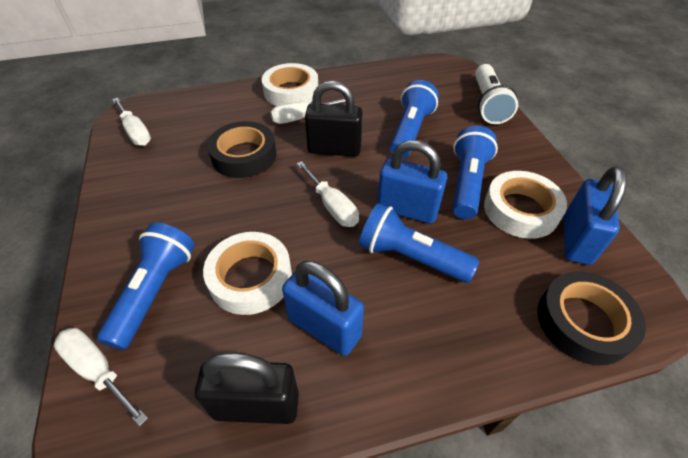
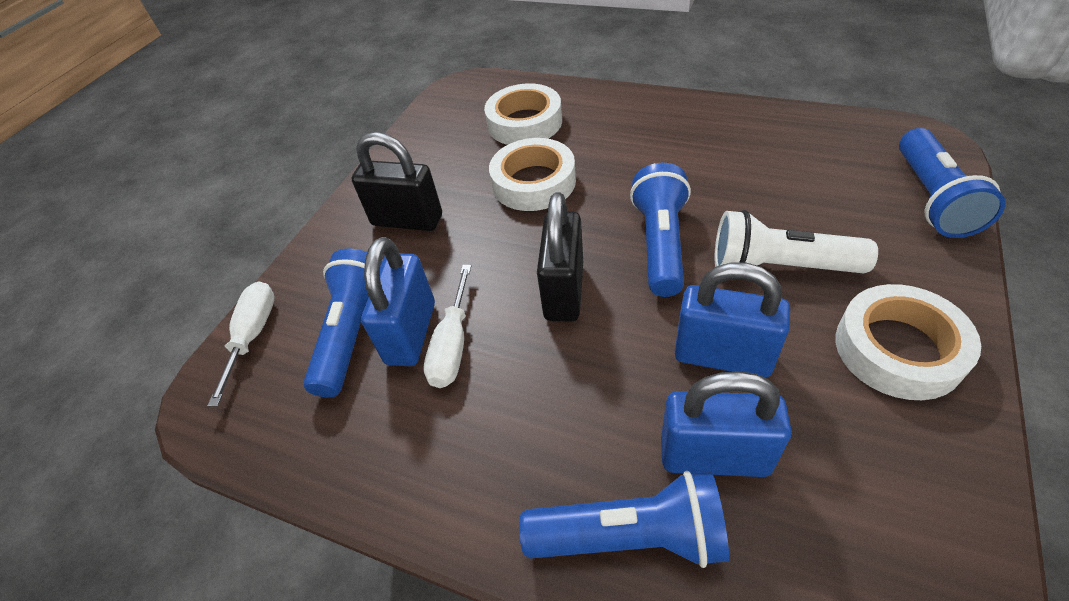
black tape: [207,121,277,178] [537,271,646,365] = 2 -> none = 0
white screwdriver: [54,328,148,426] [112,98,151,146] [270,99,346,124] [296,161,359,227] = 4 -> [208,281,275,407] [424,265,471,388] = 2

